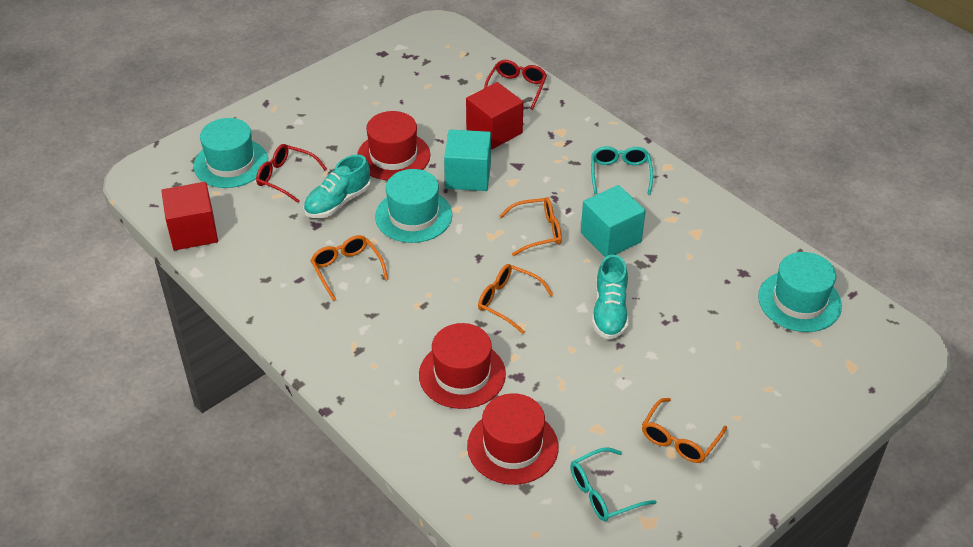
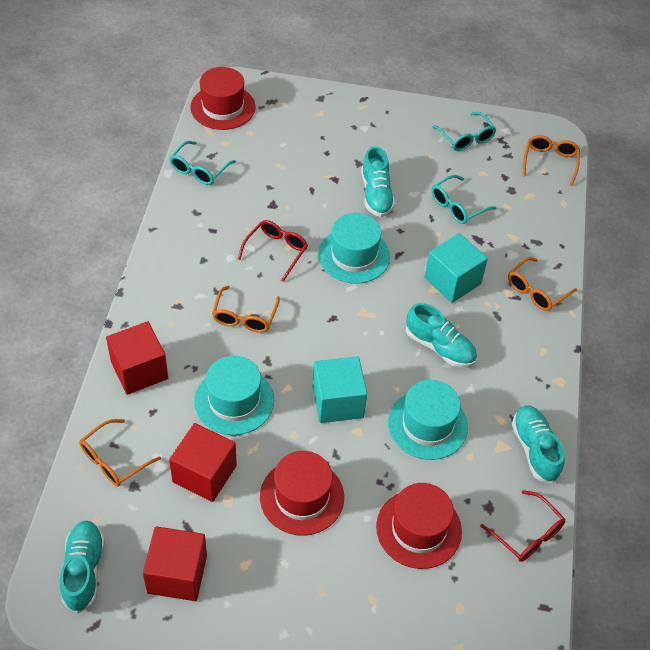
red cube: [161,182,218,250] [466,82,524,149] = 2 -> [106,321,168,395] [143,526,207,601] [169,423,237,502] = 3
turquoise glasses: [570,447,656,522] [591,146,653,195] = 2 -> [169,141,236,185] [432,112,496,151] [432,175,496,224] = 3
turquoise shoe: [303,154,371,218] [592,254,629,339] = 2 -> [60,521,105,613] [361,146,395,217] [406,303,477,367] [512,405,565,484] = 4

